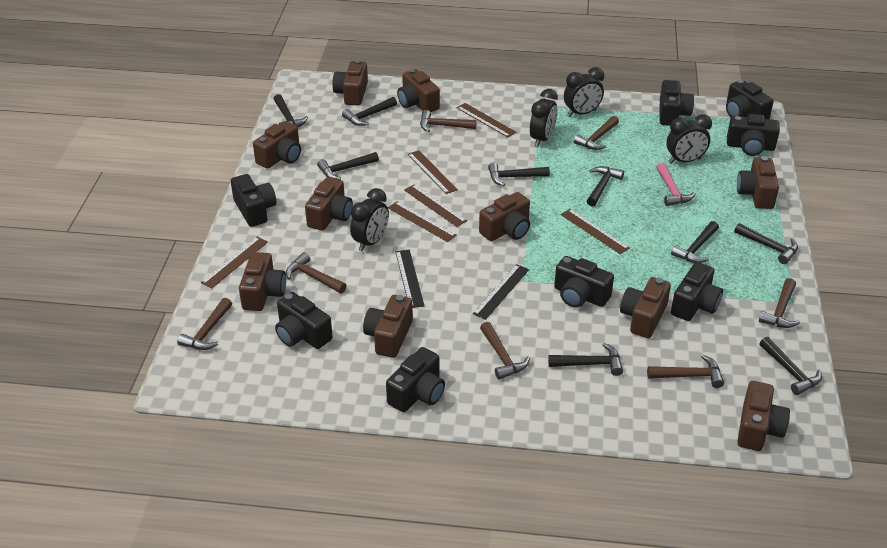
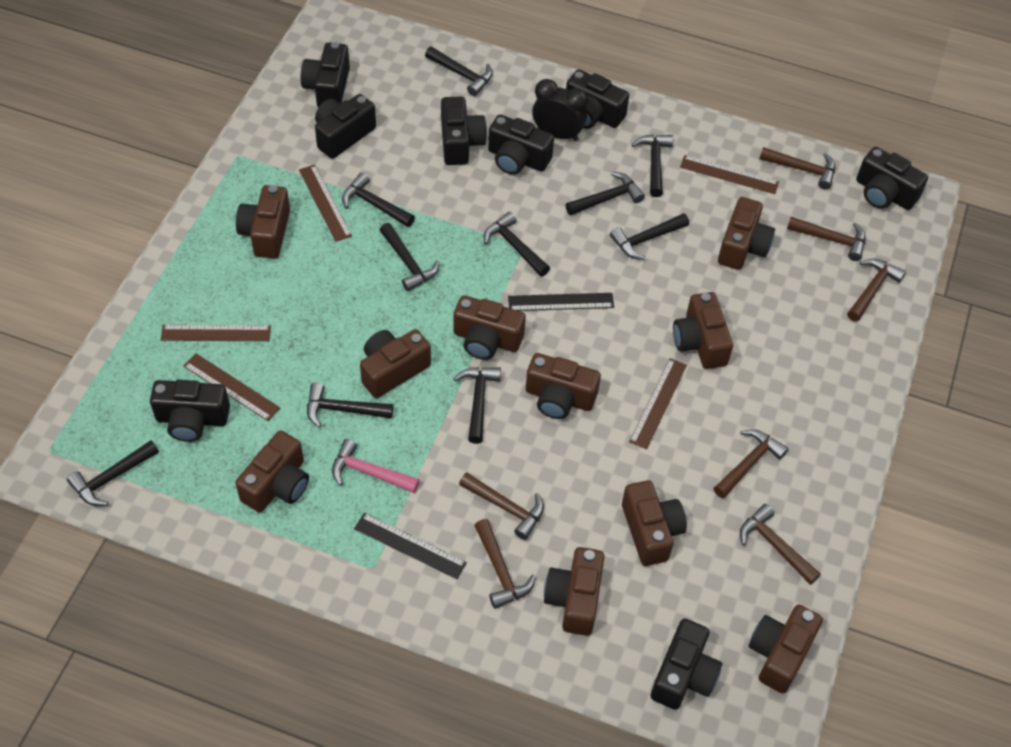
black clock: [350,188,389,252] [530,89,558,147] [564,67,604,117] [667,114,712,164] = 4 -> [532,79,588,141] = 1
black hammer: [274,94,308,127] [317,152,379,180] [342,97,397,126] [488,162,550,186] [548,343,623,376] [587,166,624,207] [671,221,719,263] [734,223,798,264] [759,337,822,395] = 9 -> [67,440,159,506] [307,383,393,427] [342,173,415,227] [380,223,439,292] [425,46,493,96] [454,367,501,444] [484,212,550,277] [566,172,645,216] [610,213,689,260] [632,134,673,197] = 10
brown ruler: [201,237,268,288] [388,201,457,242] [404,184,467,227] [408,150,458,194] [457,103,517,137] [561,209,630,254] = 6 -> [161,325,271,341] [184,353,280,421] [299,165,352,242] [629,358,687,449] [680,155,779,194] = 5

